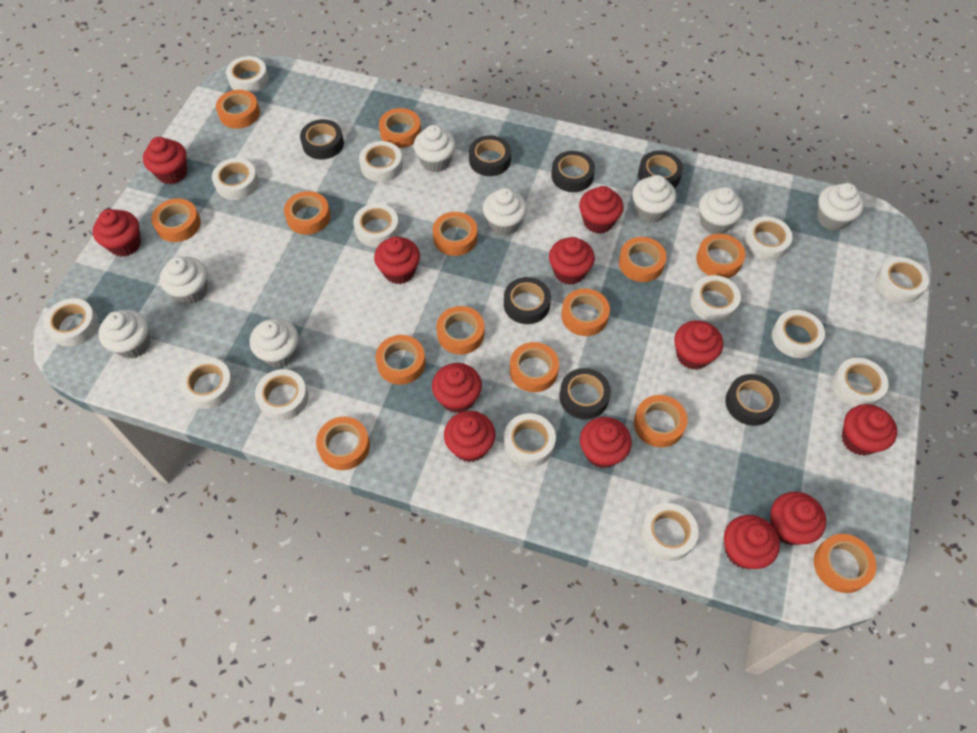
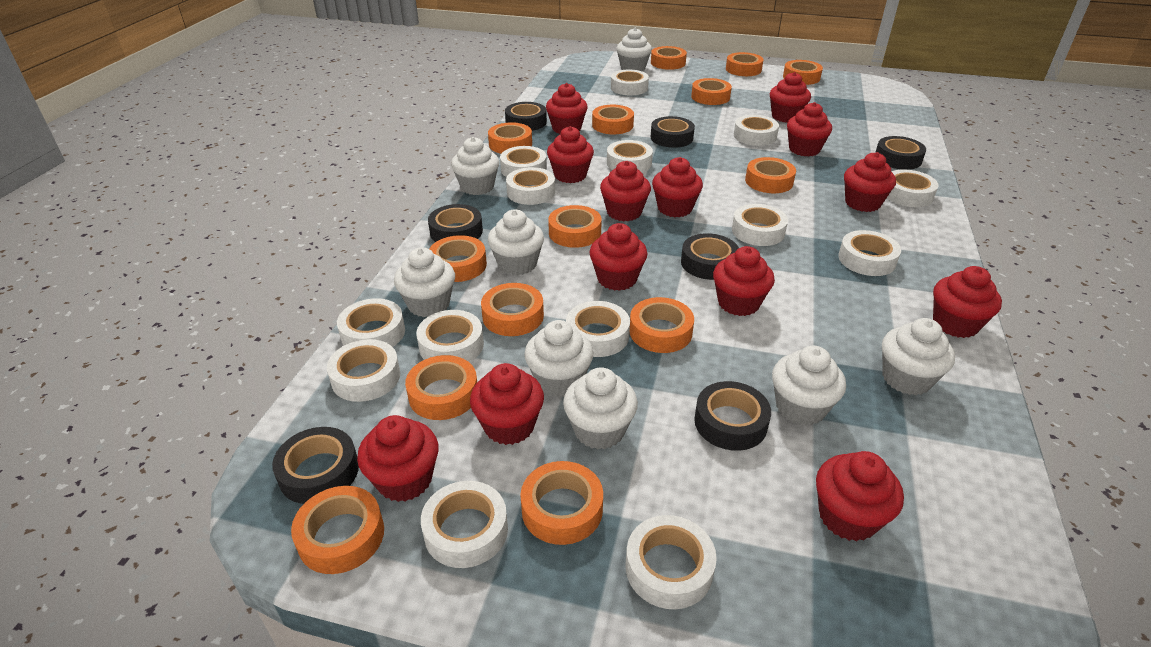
red cupcake: [93,209,141,257] [143,137,187,184] [374,236,420,284] [432,363,482,413] [444,411,495,462] [549,237,595,285] [579,186,624,234] [580,417,632,469] [674,320,723,370] [724,515,780,569] [771,492,826,545] [842,404,897,456] = 12 -> [357,415,438,502] [470,363,544,445] [546,83,588,134] [547,126,594,183] [589,223,648,291] [600,161,651,221] [652,157,703,217] [713,246,775,316] [770,72,811,123] [787,102,832,156] [816,451,904,541] [844,152,896,212] [933,266,1002,338] = 13

